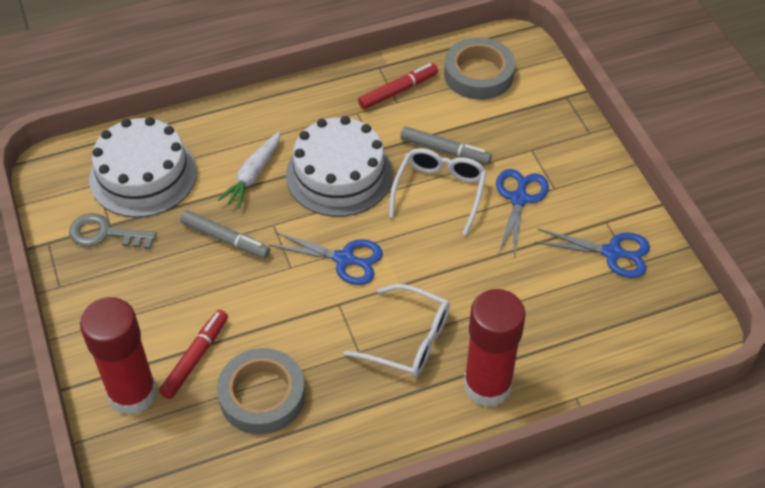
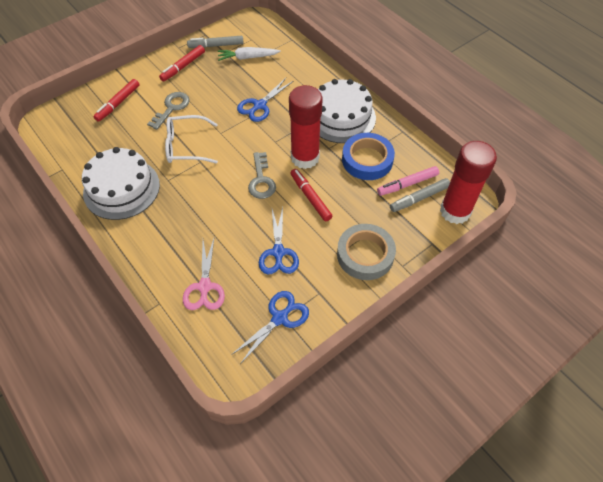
blue tape: none = 0 -> [342,133,395,180] = 1
grey key: [69,213,157,249] = 1 -> [147,92,190,130] [248,152,276,199] = 2
grey tape: [217,348,305,434] [444,37,515,100] = 2 -> [337,224,396,280] = 1
pink marker: none = 0 -> [377,166,439,196] = 1
pink scissors: none = 0 -> [183,239,225,310] = 1
red marker: [159,310,228,399] [358,63,438,109] = 2 -> [93,79,139,122] [159,45,205,81] [291,169,332,221] = 3
white glasses: [344,284,450,377] [389,148,487,235] = 2 -> [165,115,218,164] = 1

